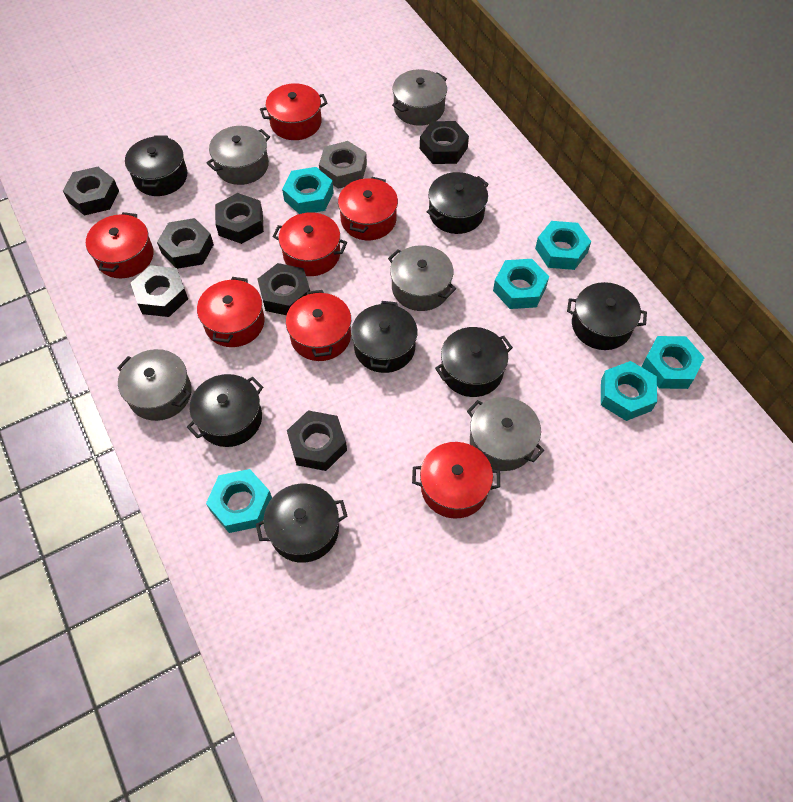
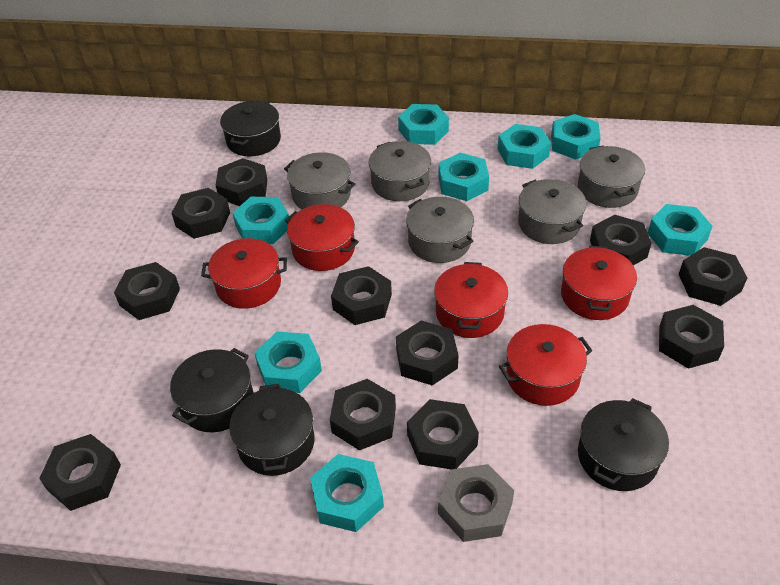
black nut: [63,167,119,216] [131,265,188,317] [157,218,214,269] [215,193,264,244] [257,263,310,315] [287,410,347,471] [420,121,469,164] = 7 -> [39,434,121,511] [114,262,180,320] [172,188,230,239] [216,158,267,206] [330,379,396,450] [331,266,392,325] [396,320,459,386] [407,399,479,469] [590,215,652,265] [659,305,724,369] [679,247,747,306] = 11
black pot: [125,135,187,196] [187,374,263,447] [256,484,348,563] [351,301,418,373] [427,172,489,234] [435,327,513,397] [567,282,647,350] = 7 -> [170,348,254,432] [220,101,281,157] [229,384,315,476] [578,398,669,491] = 4
red pot: [86,212,154,279] [197,277,265,347] [260,83,328,140] [272,212,347,276] [286,290,351,361] [338,177,398,240] [412,442,500,519] = 7 -> [201,238,287,309] [285,204,359,271] [434,262,508,338] [499,324,592,406] [561,245,637,320] = 5
turquoise nut: [206,469,272,533] [282,167,334,214] [493,259,549,309] [535,221,591,270] [601,361,657,421] [641,336,705,389] = 6 -> [232,197,290,244] [254,332,322,393] [310,454,384,532] [398,104,449,145] [438,153,489,201] [498,124,551,169] [551,114,601,160] [648,204,713,256] = 8

